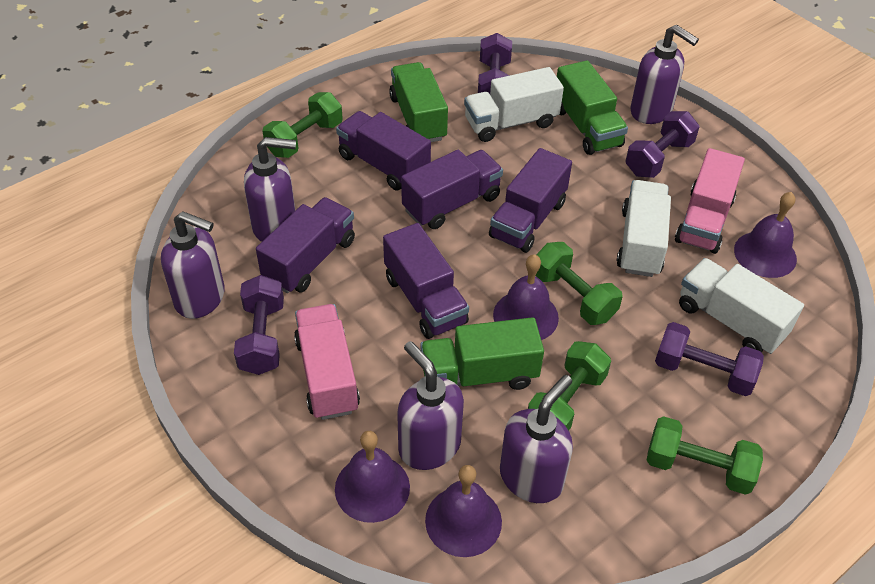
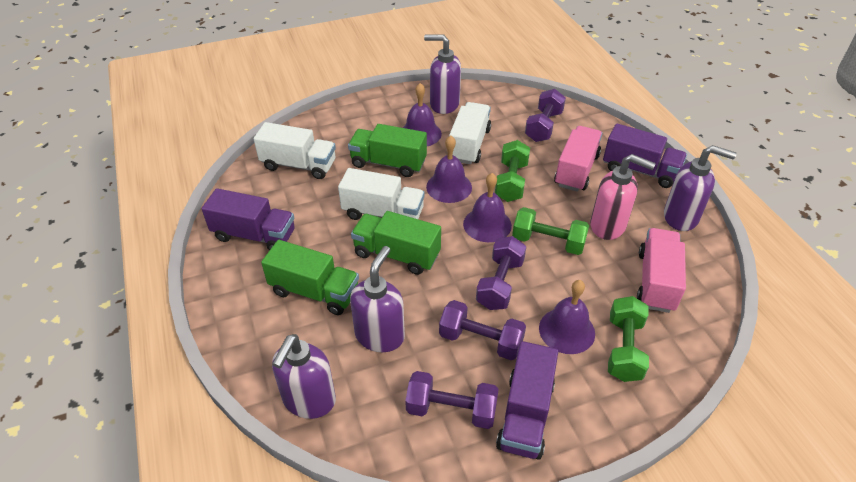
green dumbbell: [263,92,343,158] [528,341,611,430] [535,242,623,325] [647,416,763,495] = 4 -> [495,140,530,202] [512,207,589,255] [608,296,649,382] = 3
pink soap dispenser: none = 0 -> [590,154,656,240] = 1
purple soap dispenser: [161,211,225,319] [244,137,296,242] [397,341,464,470] [500,375,573,503] [630,25,699,124] = 5 -> [272,334,336,419] [350,246,405,352] [424,34,461,114] [664,145,737,231] = 4
purple truck: [256,197,355,293] [336,111,431,190] [383,223,469,339] [401,150,503,229] [489,148,572,253] = 5 -> [202,188,295,250] [496,341,558,460] [603,123,687,188] = 3

